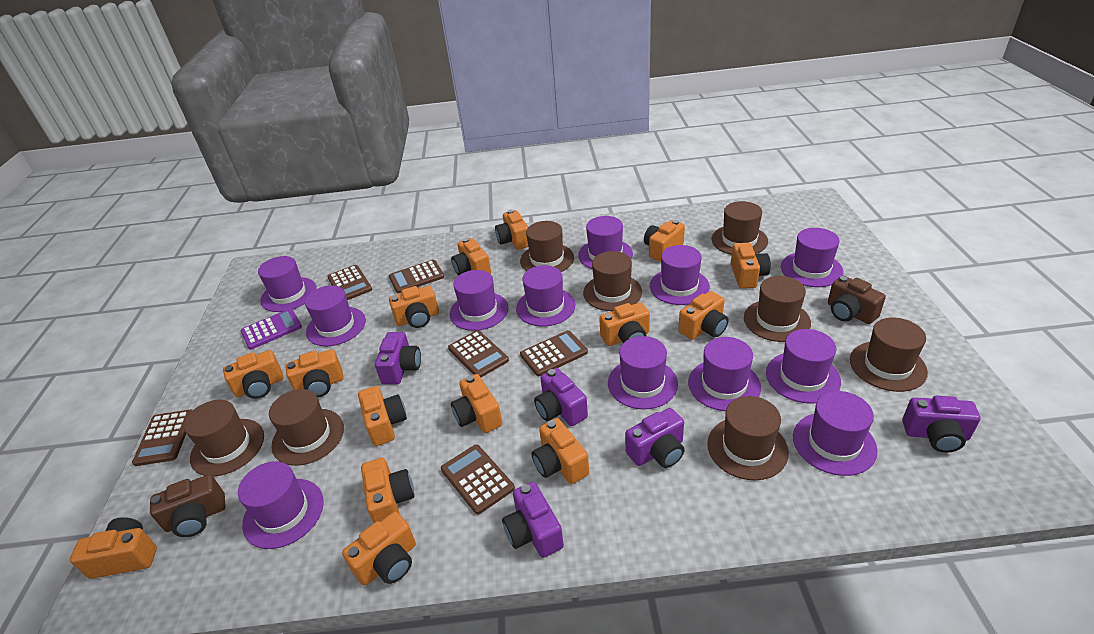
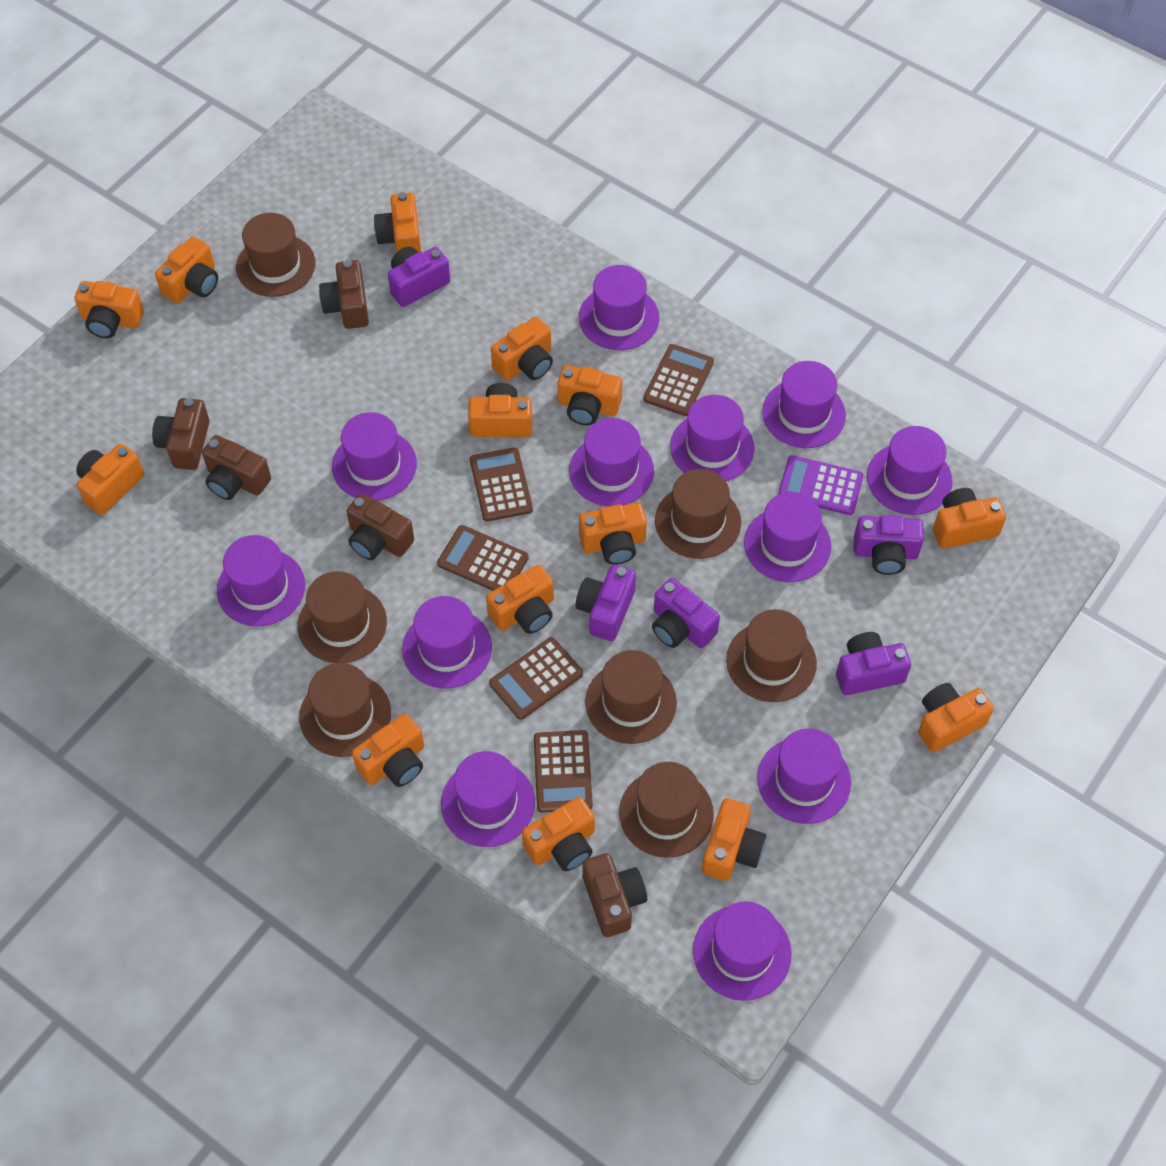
brown calculator: [132,410,192,466] [327,265,372,300] [389,260,444,293] [441,444,515,515] [448,330,509,377] [520,330,588,376] = 6 -> [437,525,529,591] [470,447,533,521] [489,637,583,720] [534,730,593,813] [643,344,714,416] = 5
brown camera: [150,474,226,537] [828,276,886,324] = 2 -> [152,398,210,470] [202,435,271,500] [319,260,369,329] [347,493,414,560] [582,853,647,937] = 5
brown hat: [184,400,264,476] [269,389,344,466] [520,221,574,272] [583,251,642,311] [707,396,789,480] [712,201,768,255] [744,276,811,342] [850,318,928,392] = 8 -> [236,213,316,297] [298,571,387,663] [299,663,391,757] [585,650,677,744] [619,762,714,858] [655,469,741,559] [726,609,817,702] = 7
orange camera: [70,517,157,579] [223,350,283,399] [285,349,344,398] [342,512,416,586] [358,386,407,446] [361,458,414,523] [389,286,439,328] [451,238,491,275] [451,374,502,433] [495,209,528,250] [532,418,589,484] [599,302,650,346] [644,220,685,262] [678,291,728,340] [731,243,771,289] = 15 -> [74,281,144,338] [76,444,144,515] [155,237,218,304] [352,714,424,787] [374,192,421,253] [468,383,533,438] [486,565,554,634] [491,317,553,381] [522,797,595,871] [558,365,622,425] [579,503,647,565] [702,798,766,881] [918,683,994,752] [933,488,1006,549] = 14

